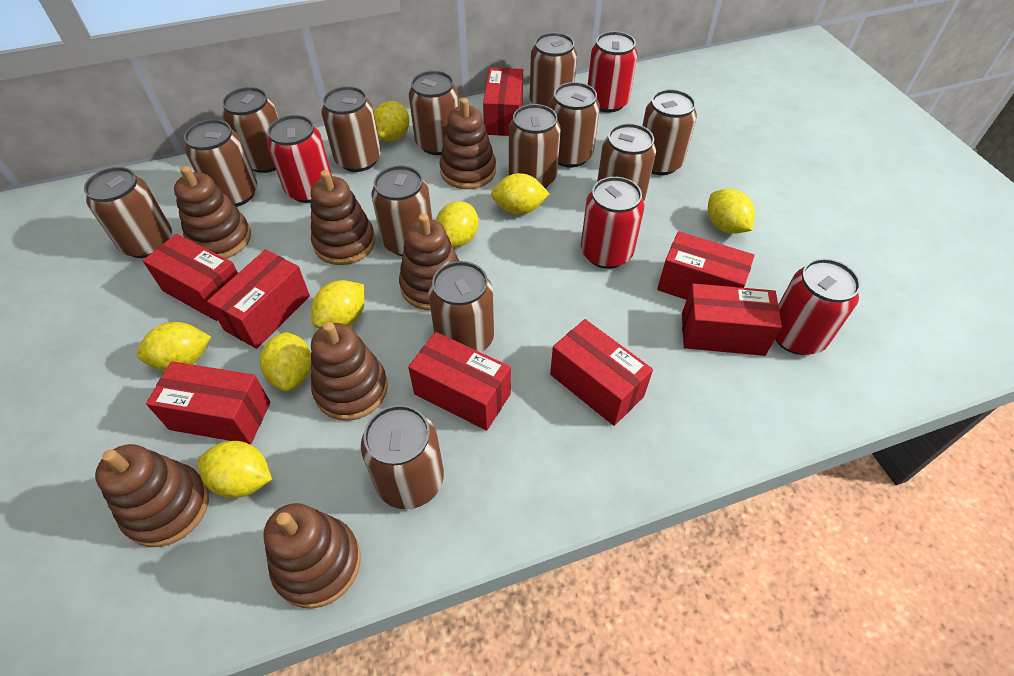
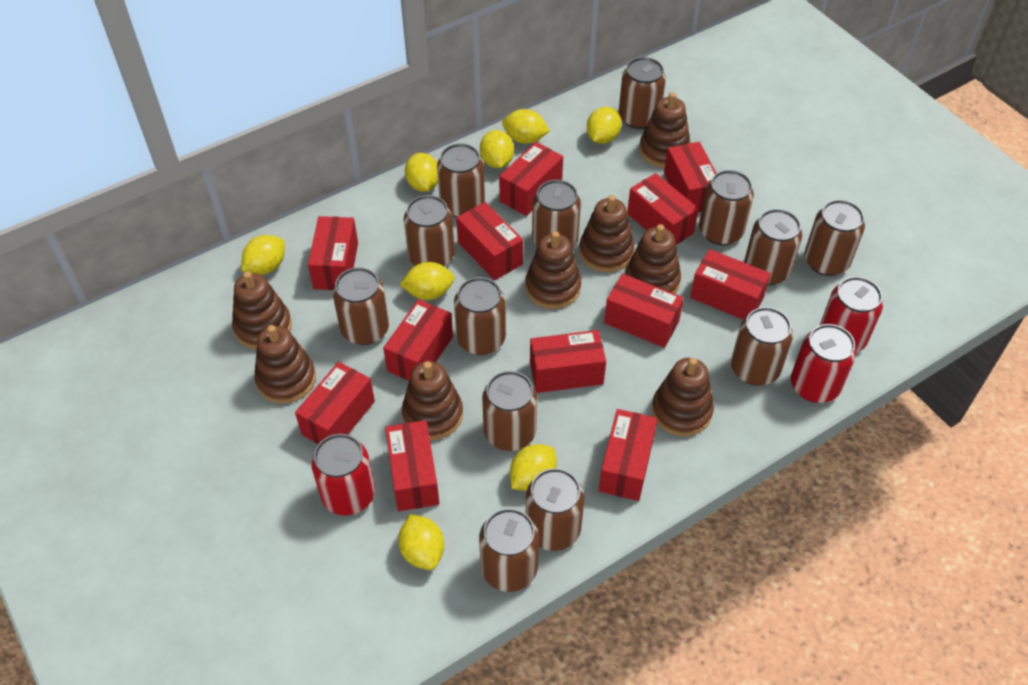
brown stacking toy: [95,444,209,547] [174,166,251,259] [263,503,361,609] [310,170,375,265] [311,322,388,421] [399,214,459,310] [439,98,496,189] = 7 -> [232,271,292,349] [254,325,316,404] [402,361,463,440] [525,231,581,309] [579,195,634,272] [625,224,681,294] [639,92,691,168] [652,358,714,436] = 8
red box: [143,234,238,321] [146,361,271,444] [207,249,310,349] [408,332,511,431] [483,67,523,136] [550,319,653,426] [657,231,755,300] [682,284,782,356] = 8 -> [295,362,375,444] [308,216,358,290] [383,299,453,381] [385,420,439,511] [456,202,523,280] [499,142,563,216] [530,330,606,393] [599,409,657,501] [604,274,684,348] [627,173,699,245] [664,142,717,212] [690,249,771,319] = 12
red can: [267,115,332,203] [581,177,644,269] [588,31,638,113] [775,258,861,355] = 4 -> [311,434,375,516] [791,324,856,403] [819,277,883,353] = 3

